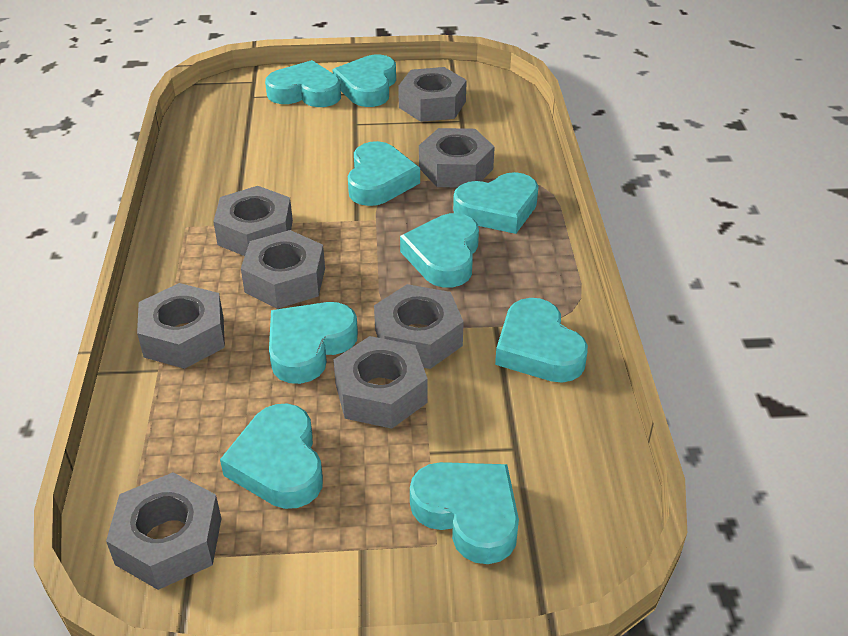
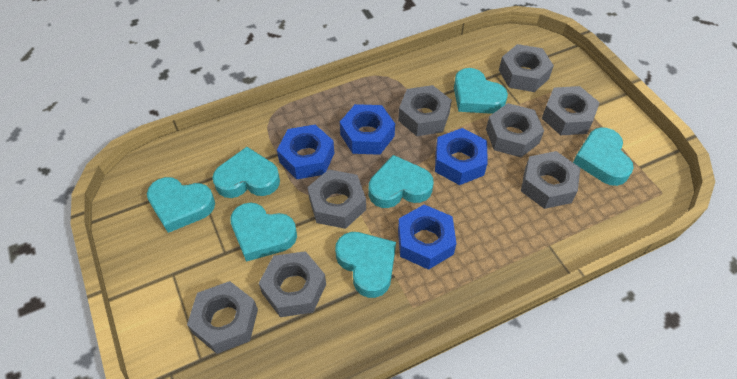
blue nut: none = 0 -> [277,125,334,179] [340,104,395,155] [398,205,457,270] [435,128,488,185] = 4
turquoise heart: [220,404,323,509] [265,60,341,107] [269,302,358,384] [333,55,396,107] [348,141,420,206] [400,213,479,288] [410,462,519,564] [453,172,539,234] [495,298,588,382] = 9 -> [147,177,215,233] [213,147,280,198] [230,202,297,262] [335,232,396,298] [369,155,434,208] [454,68,508,114] [573,127,634,186] = 7

